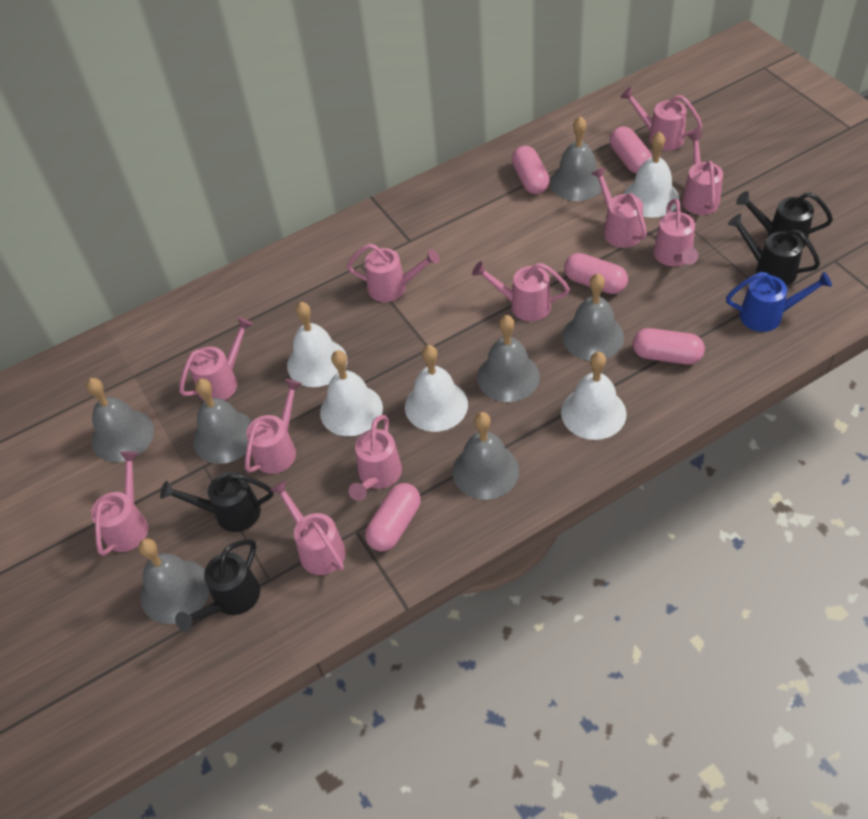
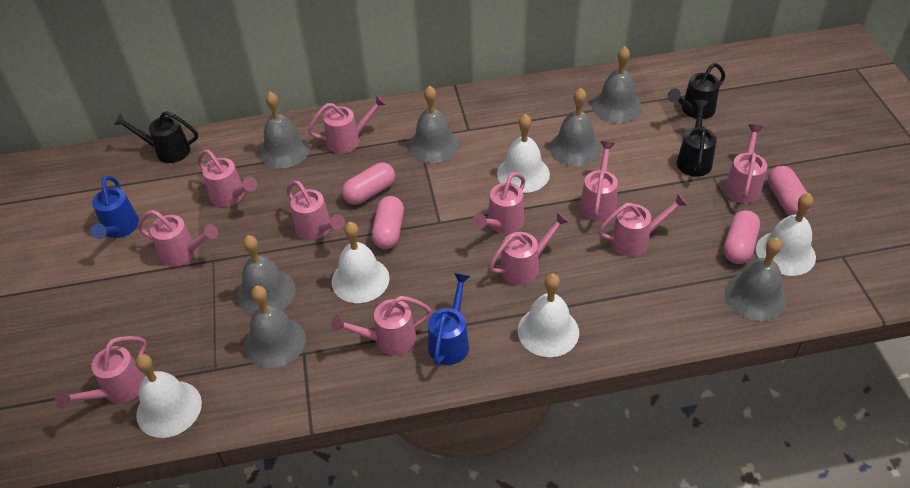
black watering can: [160,472,274,532] [175,539,260,631] [728,214,820,286] [736,191,833,248] = 4 -> [114,111,198,163] [668,63,725,119] [676,100,717,177] = 3
blue watering can: [726,271,832,332] = 1 -> [91,176,139,239] [428,273,470,365] = 2
pink capsule: [365,483,421,552] [512,146,550,194] [564,253,628,294] [610,126,652,173] [633,328,705,365] = 5 -> [342,162,395,205] [372,196,404,249] [724,210,760,264] [768,166,811,215] = 4

